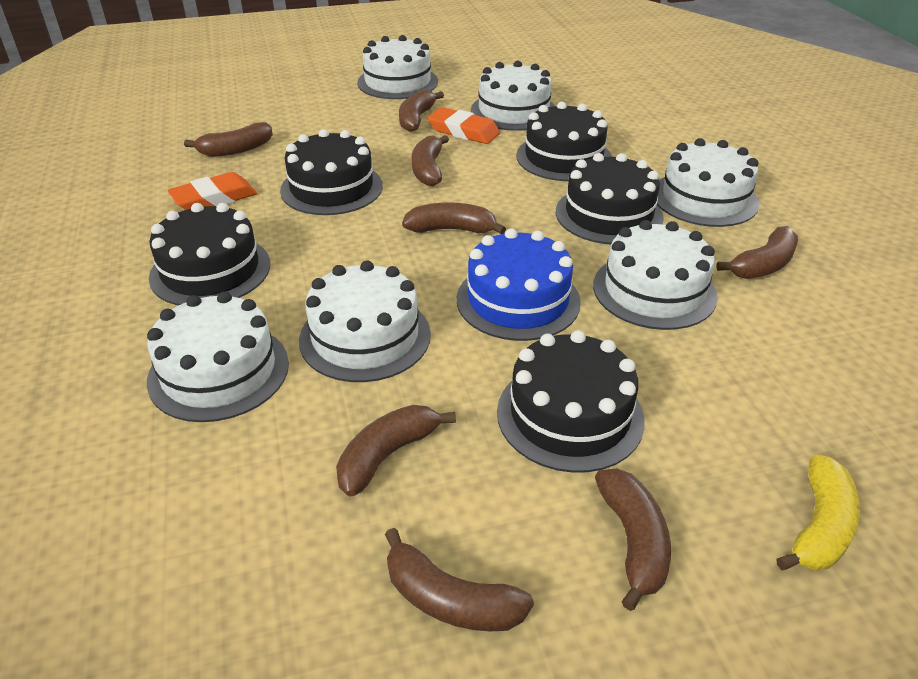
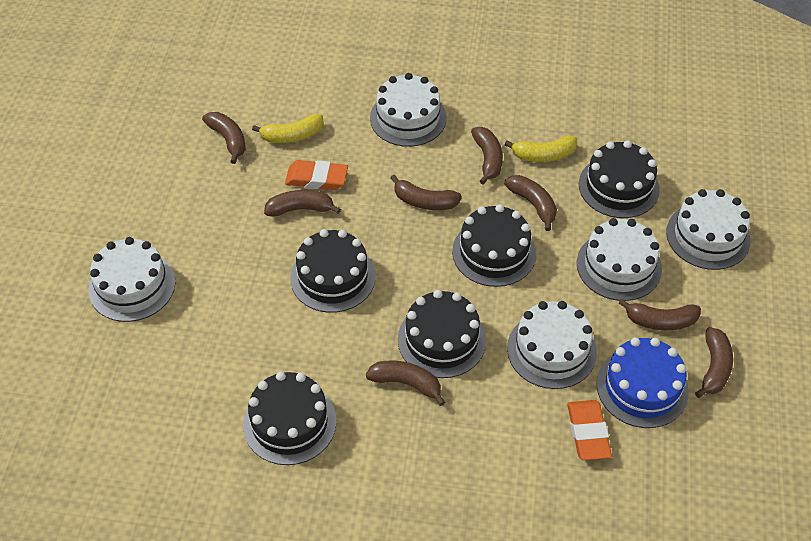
white cake: [147,291,289,422] [299,260,431,382] [357,35,438,99] [471,61,555,131] [593,220,718,330] [657,138,759,227] = 6 -> [89,237,175,322] [370,73,447,147] [507,301,597,389] [577,218,662,301] [666,189,751,270] = 5
yellow banana: [776,455,860,571] = 1 -> [252,114,324,143] [505,135,577,162] = 2

